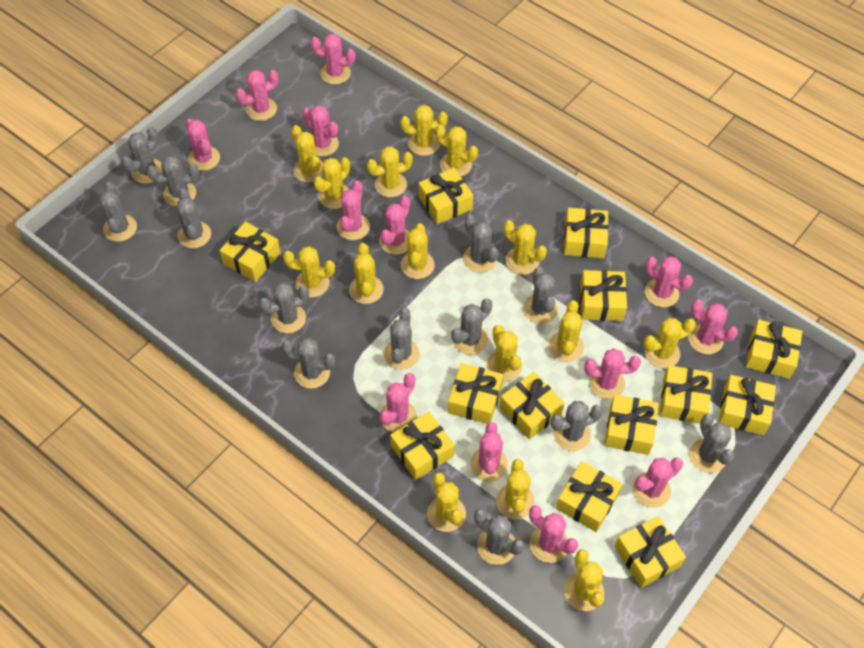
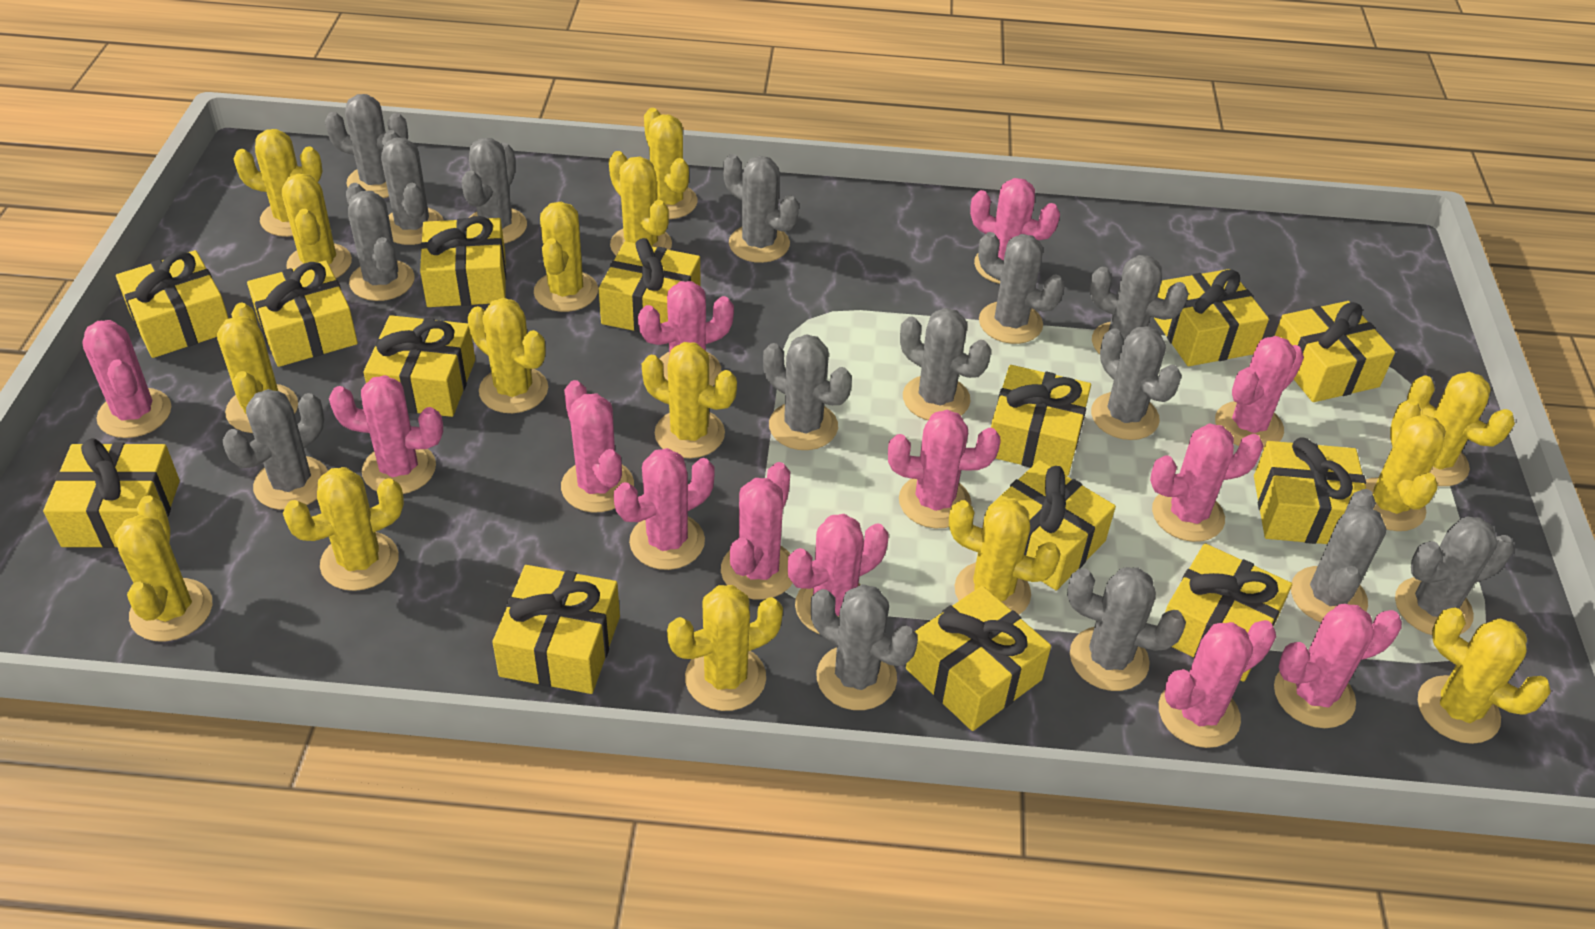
grey cactus: [99,181,137,242] [122,127,163,184] [147,155,199,206] [176,189,211,248] [259,282,309,333] [282,338,336,389] [384,308,420,370] [451,298,492,355] [463,215,498,273] [474,509,524,565] [523,267,558,324] [551,401,603,451] [690,414,735,473] = 13 -> [223,389,328,510] [325,94,408,198] [346,183,415,301] [381,130,444,245] [461,138,527,244] [723,154,799,263] [763,334,852,450] [811,584,918,710] [900,308,991,420] [978,232,1065,344] [1067,567,1186,691] [1089,255,1189,354] [1091,326,1182,440] [1291,489,1386,622] [1395,516,1514,635] = 15
yellow gift: [220,222,280,282] [390,412,455,480] [419,168,473,224] [448,363,503,424] [500,372,565,440] [556,461,623,532] [564,208,609,258] [580,270,627,321] [604,394,659,455] [615,516,686,588] [660,365,712,424] [719,375,776,435] [746,320,803,379] = 13 -> [43,438,180,548] [116,250,229,358] [247,260,358,367] [363,315,475,417] [420,216,506,307] [493,565,620,694] [599,238,701,332] [906,586,1051,731] [988,460,1116,590] [991,365,1091,476] [1153,269,1269,366] [1165,543,1292,682] [1254,437,1366,544] [1275,301,1395,402] = 14

